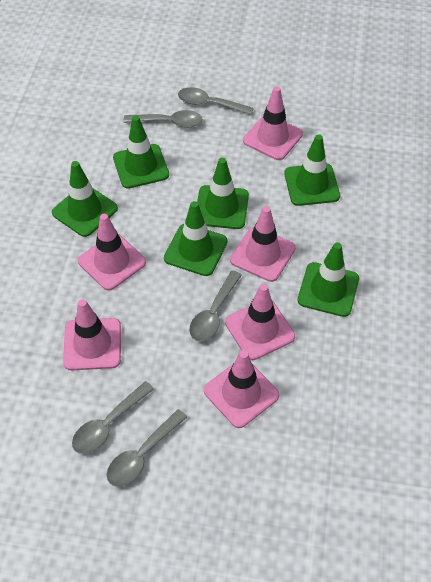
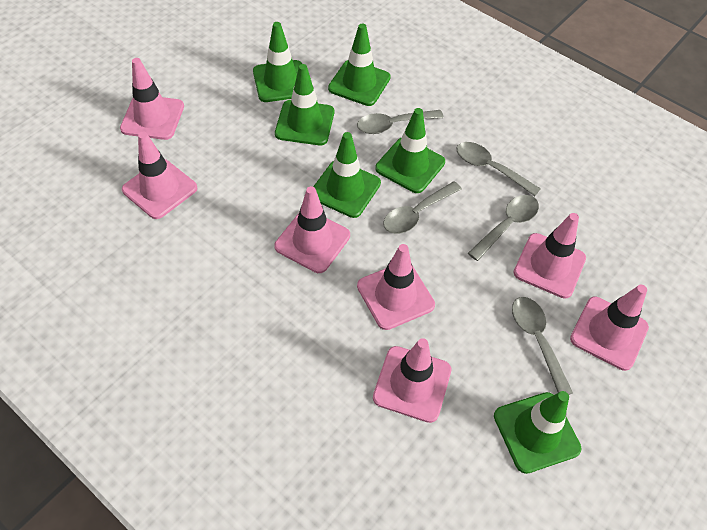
pink traffic cone: [63,299,121,371] [78,214,146,291] [204,350,279,428] [225,284,295,360] [230,206,296,282] [243,86,303,160] = 6 -> [120,58,184,140] [122,132,198,219] [274,186,350,273] [357,244,435,330] [373,338,451,423] [513,213,586,299] [570,285,649,371] = 7

